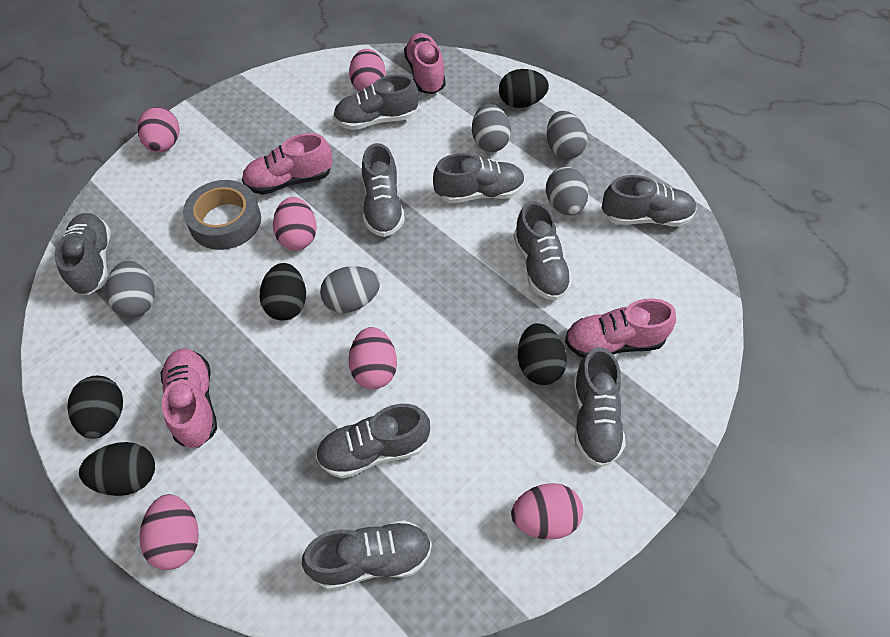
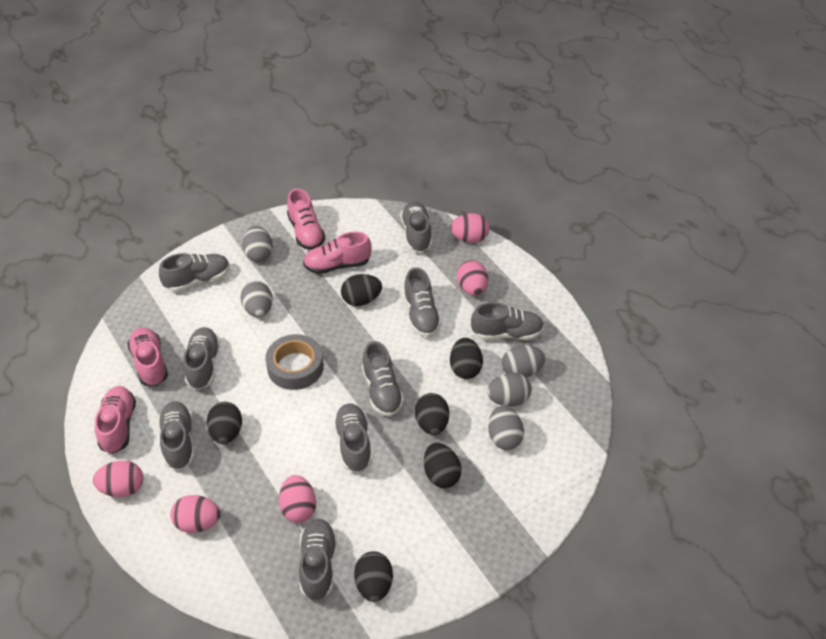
black egg: [67,376,123,439] [79,442,155,496] [259,263,306,321] [499,69,549,108] [518,323,567,385] = 5 -> [207,402,242,444] [341,274,382,306] [354,551,393,602] [415,393,449,435] [424,443,462,488] [450,338,483,379] = 6
pink egg: [137,107,179,153] [140,494,199,570] [273,197,317,250] [349,49,386,92] [349,327,397,389] [511,483,583,539] = 6 -> [93,461,143,497] [170,495,220,533] [279,475,316,523] [450,213,490,243] [457,260,488,296] = 5

